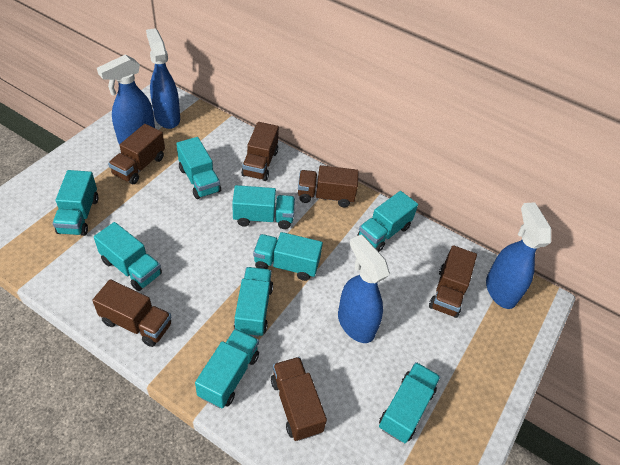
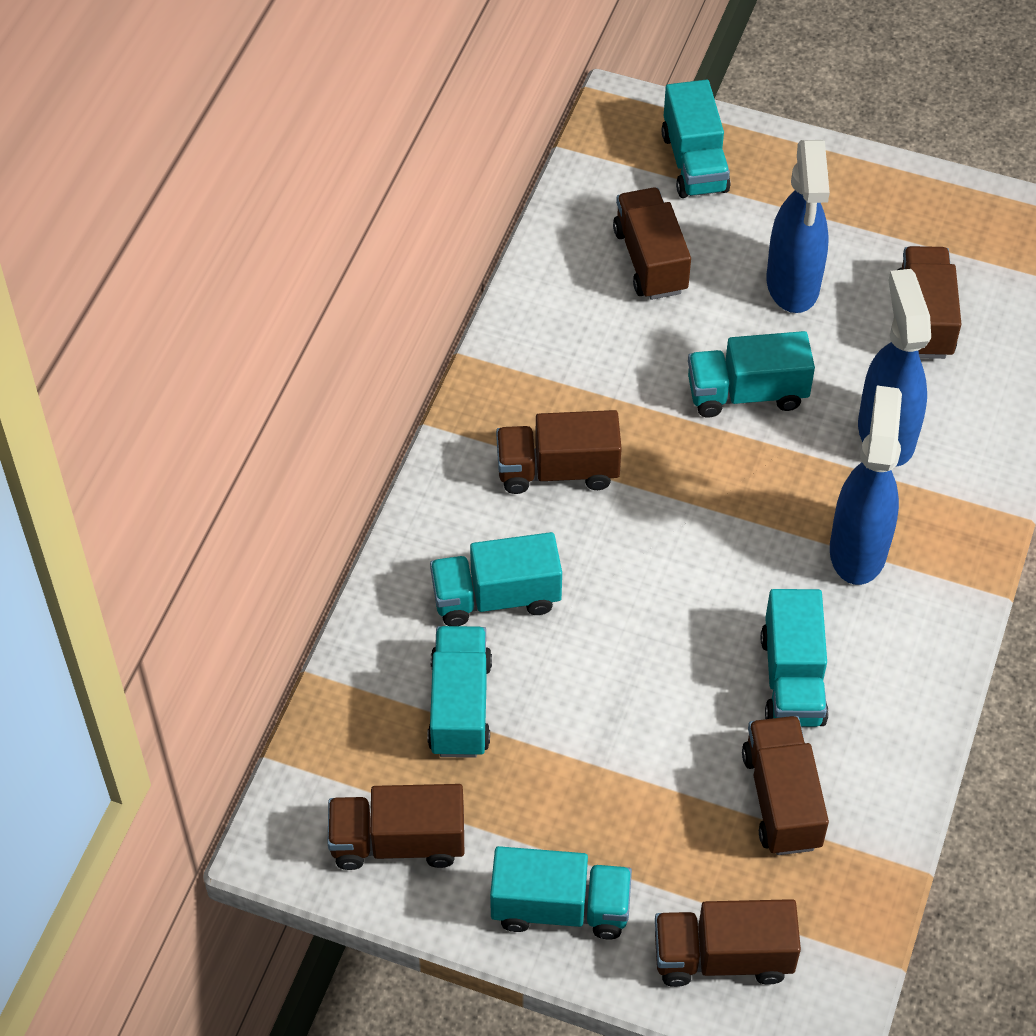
blue spray bottle: [97,55,155,144] [146,28,180,129] [338,234,390,343] [486,202,552,309] = 4 -> [767,140,830,313] [830,385,902,585] [858,269,931,467] = 3
turquoise truck: [52,170,98,236] [94,222,162,291] [176,137,221,199] [195,329,259,408] [232,185,295,229] [234,267,273,337] [253,232,323,281] [357,191,418,252] [379,362,440,443] = 9 -> [427,626,492,758] [430,532,562,626] [490,846,632,939] [662,80,731,198] [688,331,815,418] [761,589,828,727] = 6

